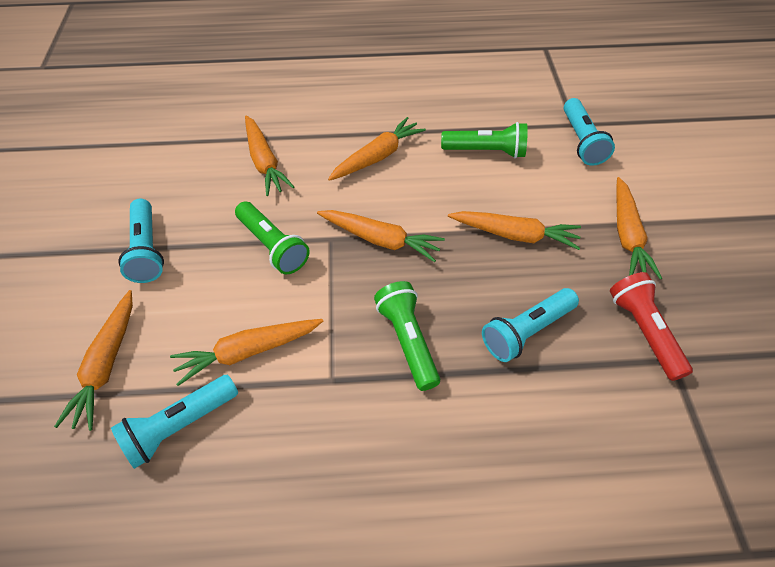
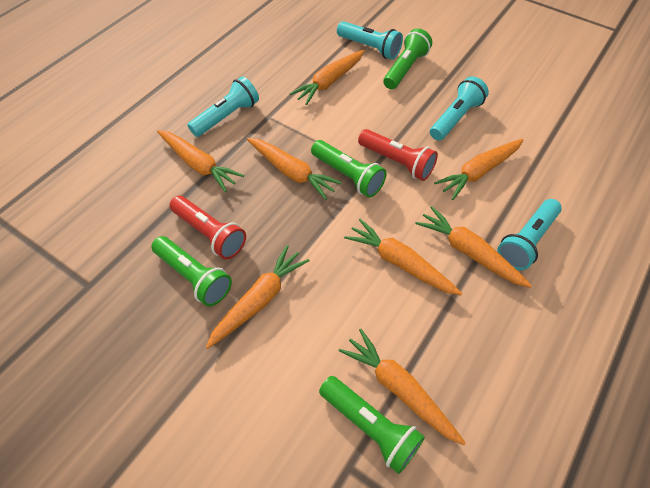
green flashlight: [235,202,310,274] [374,281,440,391] [441,122,528,158] = 3 -> [151,236,232,306] [311,140,387,197] [319,376,425,474] [383,28,432,89] = 4
orange carrot: [54,290,133,431] [170,319,323,386] [245,115,294,196] [317,210,445,262] [328,117,426,181] [448,211,581,250] [616,177,662,279] = 7 -> [157,130,244,192] [206,245,309,349] [247,138,342,200] [290,50,364,105] [339,329,466,445] [344,219,462,295] [415,206,532,288] [434,139,523,200] = 8
red flashlight: [610,272,693,381] = 1 -> [170,196,246,259] [358,129,438,181] = 2

